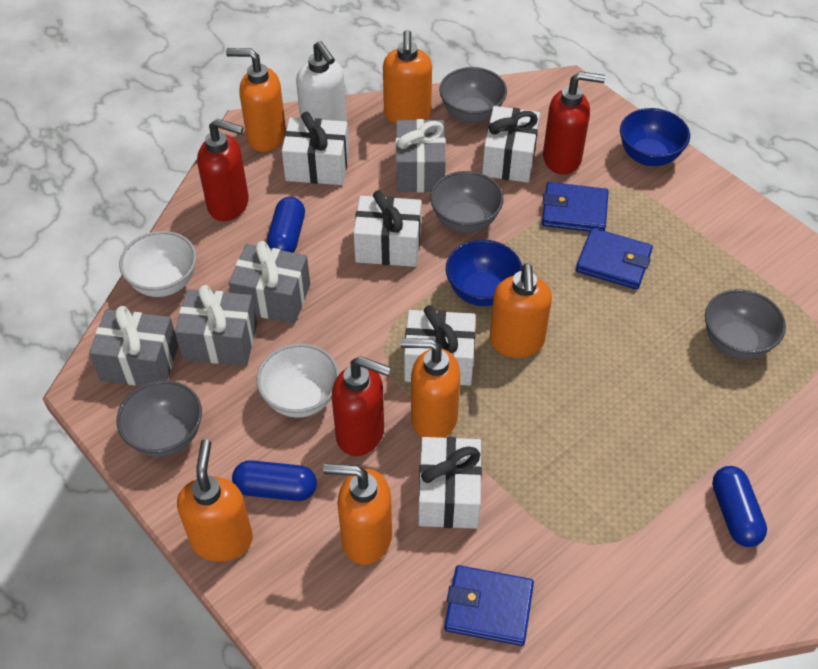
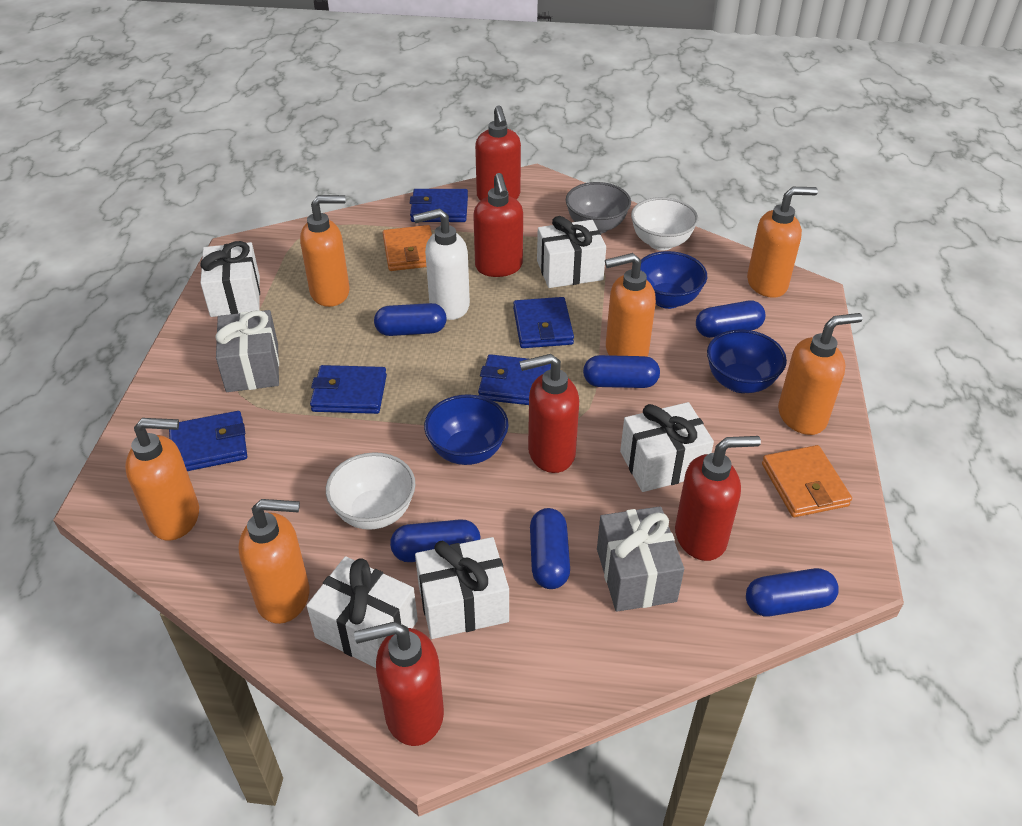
blue bowl: [446,240,522,306] [620,108,690,166] = 2 -> [424,394,509,465] [640,251,707,309] [707,329,787,393] = 3
blue capsule: [232,460,317,501] [267,197,305,253] [712,466,767,547] = 3 -> [374,303,447,336] [390,519,481,562] [530,508,570,589] [583,355,660,388] [696,300,765,338] [746,568,839,616] = 6
blue wallet: [445,565,534,646] [542,182,609,232] [576,228,653,290] = 3 -> [169,411,247,471] [310,365,387,414] [410,189,468,222] [478,354,551,405] [513,297,574,348] = 5
grey bowl: [117,380,202,457] [430,171,504,233] [439,67,507,123] [705,289,786,359] = 4 -> [566,182,631,234] = 1
grey gift: [89,306,179,386] [175,285,257,366] [229,241,310,324] [396,119,446,192] = 4 -> [215,310,279,392] [597,506,684,612] = 2
orange wallet: none = 0 -> [383,225,432,271] [762,445,852,517] = 2
red soap dispenser: [197,119,249,221] [332,356,391,456] [543,71,605,175] = 3 -> [354,621,444,746] [473,173,523,277] [475,105,521,201] [519,354,579,473] [675,436,761,561] = 5

